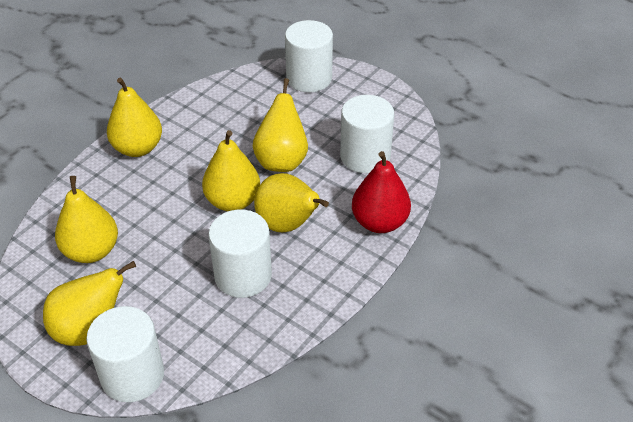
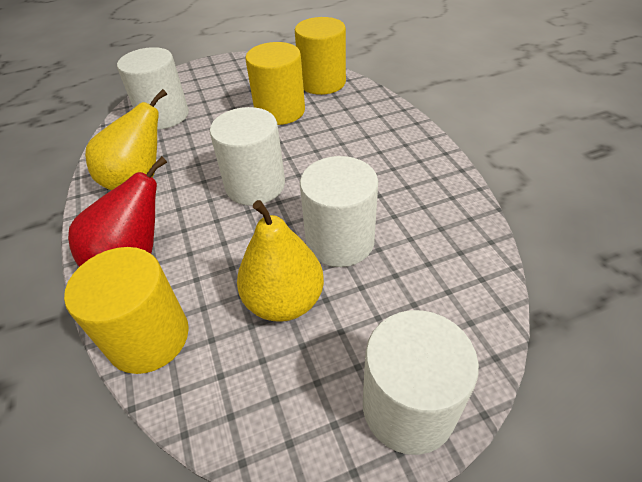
yellow cylinder: none = 0 -> [64,247,189,374] [245,42,305,125] [295,17,346,95] = 3
yellow pear: [43,261,136,346] [55,176,118,263] [107,78,162,157] [202,130,260,211] [253,78,308,172] [254,173,329,232] = 6 -> [85,89,167,190] [237,200,324,322] = 2

